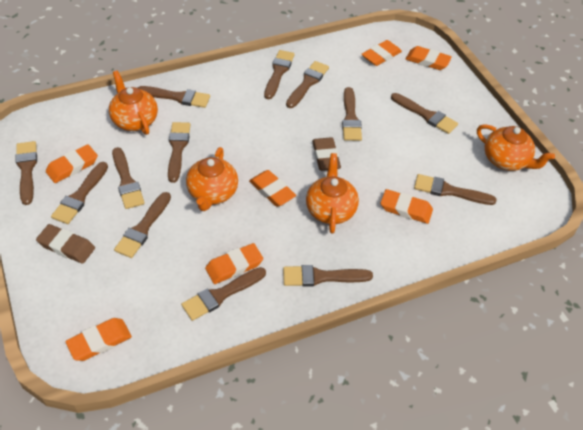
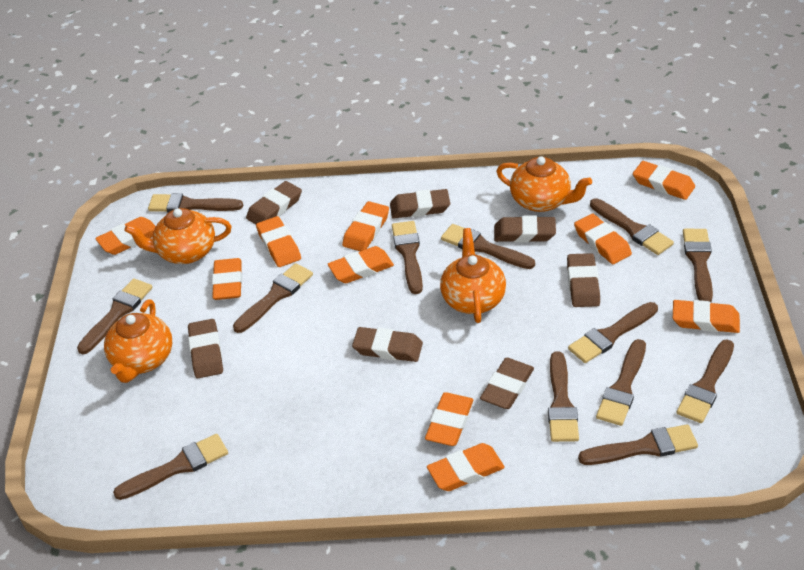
brown eraser: [36,224,95,264] [312,137,341,171] = 2 -> [188,319,223,378] [246,181,302,224] [352,327,423,362] [390,189,450,219] [480,358,534,409] [494,216,556,243] [567,253,600,307] = 7
orange eraser: [46,144,98,183] [65,318,132,361] [205,243,263,284] [249,170,296,207] [362,40,402,66] [380,189,433,224] [406,46,452,70] = 7 -> [95,217,156,255] [212,258,242,300] [256,216,301,267] [328,246,394,283] [342,201,389,251] [425,392,473,446] [427,443,505,491] [574,214,632,264] [633,161,695,200] [673,300,740,333] = 10

